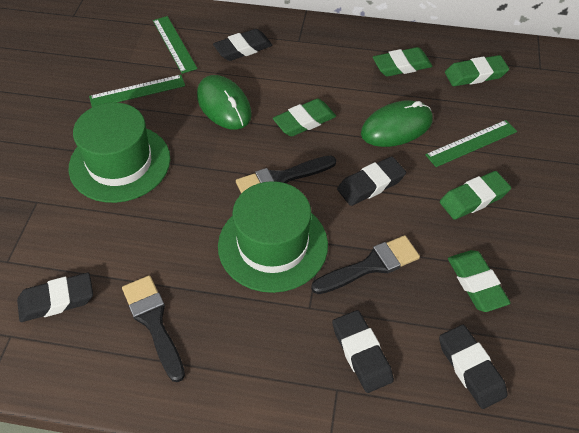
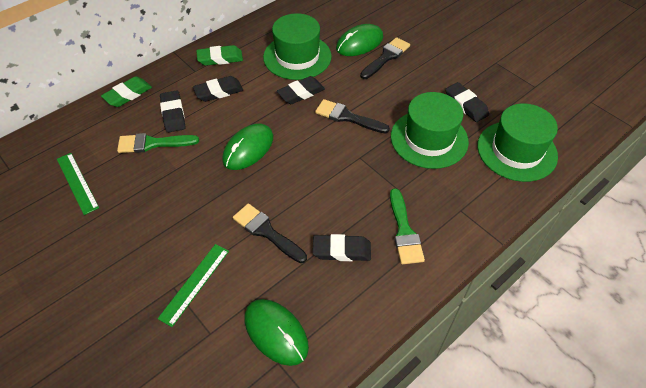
green brush: none = 0 -> [117,133,199,153] [390,188,425,264] = 2
green eraser: [273,99,336,136] [373,47,432,76] [440,171,511,220] [445,55,509,86] [448,250,510,312] = 5 -> [101,76,152,107] [196,45,243,66] = 2
green hat: [69,102,170,203] [218,181,328,293] = 2 -> [263,13,332,80] [391,92,469,169] [477,103,558,182] = 3
green mouse: [197,75,252,130] [361,100,433,147] = 2 -> [222,124,273,170] [245,299,309,366] [336,24,383,56] = 3
green ruler: [89,75,185,107] [153,16,198,74] [425,120,517,167] = 3 -> [57,153,99,215] [158,244,229,327] = 2

